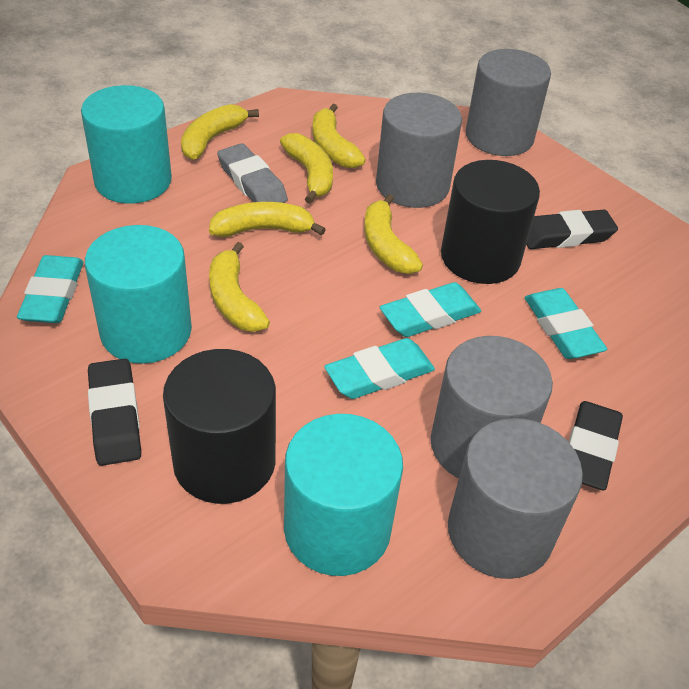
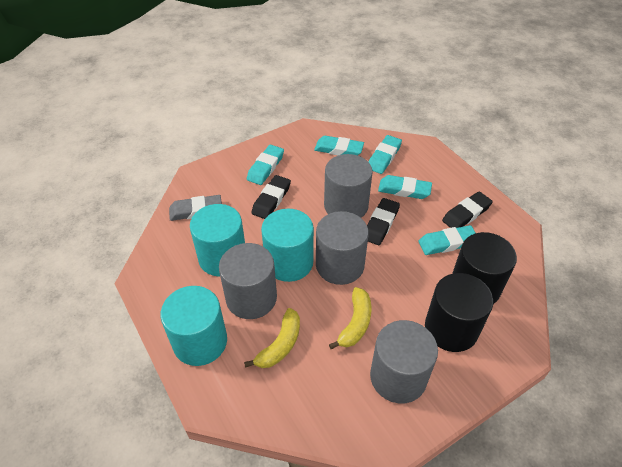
turquoise eraser: [17,255,84,323] [324,338,435,399] [380,282,481,337] [525,288,607,359] = 4 -> [247,145,284,185] [314,136,364,155] [369,135,402,174] [378,175,432,199] [419,225,476,255] = 5
yellow banana: [181,104,259,160] [209,202,326,237] [209,242,270,332] [280,133,333,204] [312,104,366,168] [364,194,423,274] = 6 -> [244,308,300,368] [329,287,372,349] = 2

